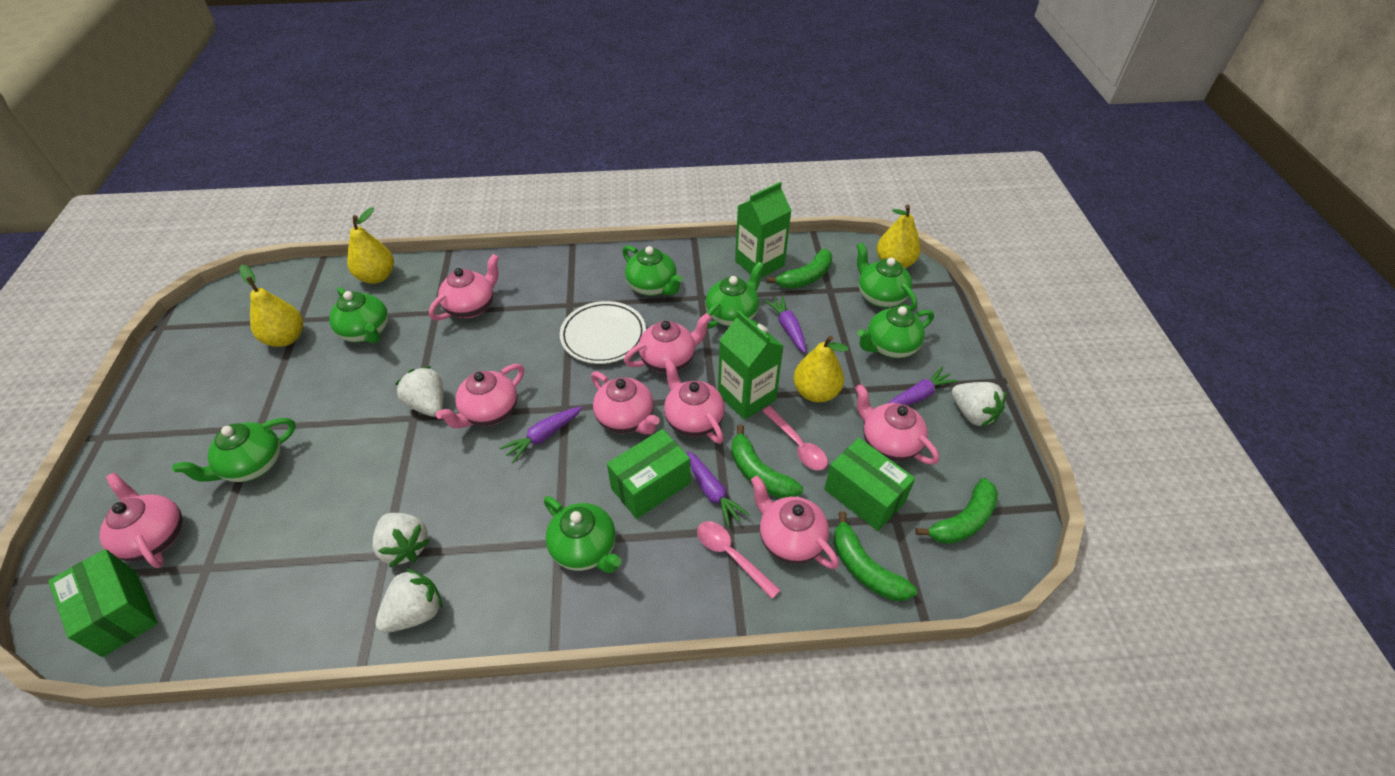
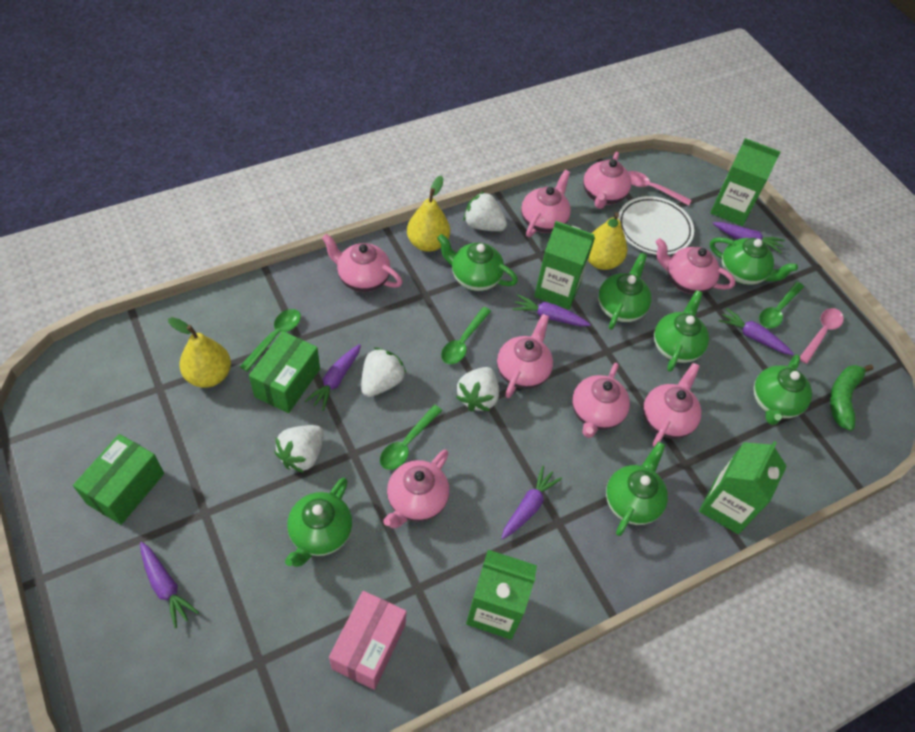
green banana: [731,425,803,498] [767,249,832,289] [834,511,917,601] [915,478,998,544] = 4 -> [830,364,873,431] = 1
green box: [48,549,158,657] [607,429,690,519] [824,438,915,531] = 3 -> [73,434,164,525] [249,331,320,413] = 2
green carton: [718,311,783,420] [735,182,792,278] = 2 -> [466,550,537,640] [534,221,595,310] [699,441,787,534] [710,138,781,226] = 4
green spoon: none = 0 -> [239,309,301,372] [380,405,442,470] [441,307,491,364] [759,282,804,329] = 4
pink box: none = 0 -> [329,591,406,690] = 1
purple carrot: [500,407,582,463] [687,451,750,527] [765,296,806,353] [888,367,958,406] = 4 -> [140,542,199,628] [305,344,361,411] [501,466,562,539] [512,295,591,326] [713,222,785,253] [719,308,794,355] = 6
yellow pear: [239,265,303,347] [347,207,394,284] [793,335,849,402] [877,204,921,268] = 4 -> [168,317,231,388] [407,176,450,252] [588,212,627,270] = 3

